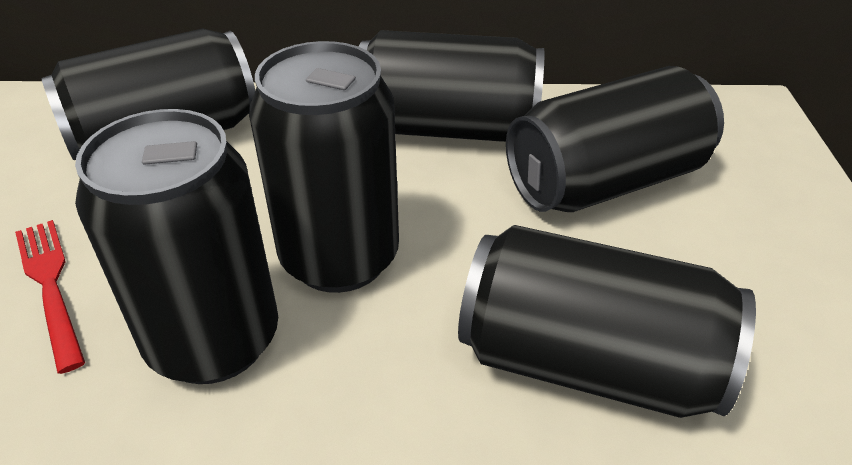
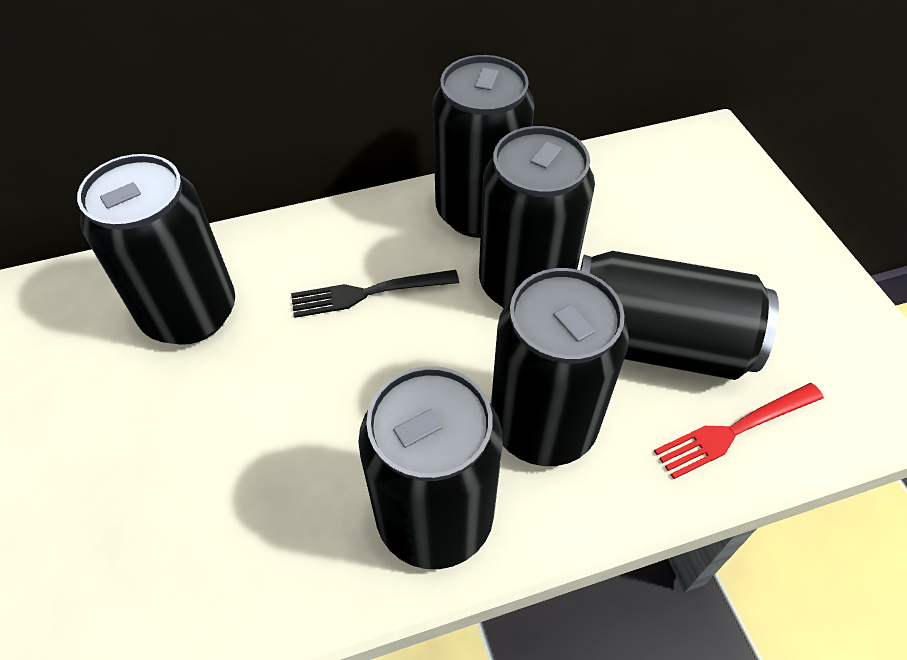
black fork: none = 0 -> [291,270,459,318] = 1

